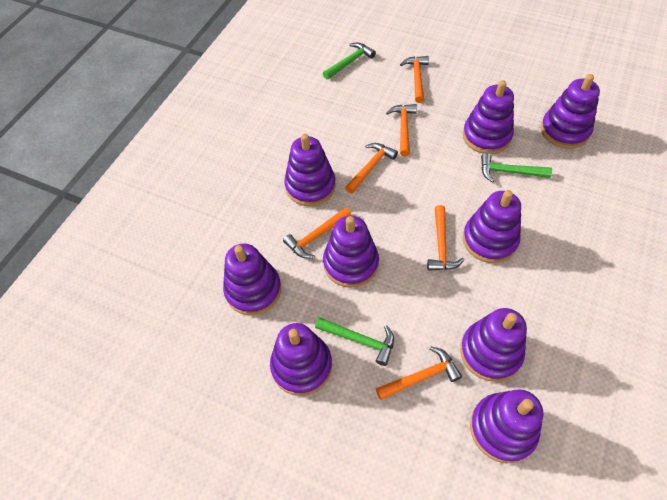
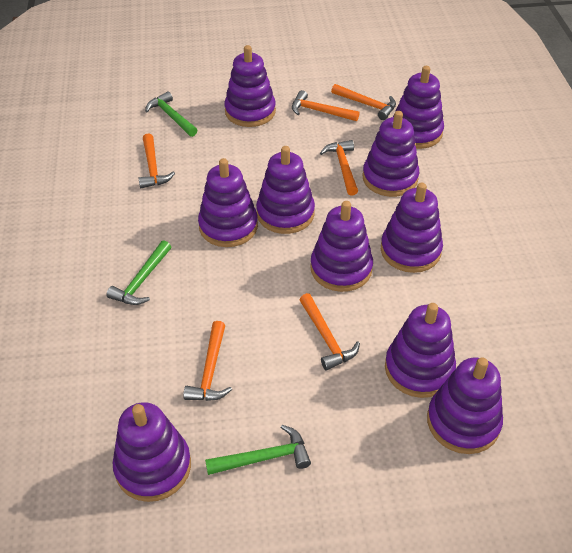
purple stacking toy: [223,244,281,315] [270,323,332,396] [284,134,336,206] [323,216,379,288] [460,308,527,382] [463,80,514,154] [463,190,521,263] [470,389,543,463] [541,74,600,149] = 9 -> [113,402,191,502] [198,158,258,247] [224,45,276,127] [256,146,315,234] [310,201,373,292] [363,111,419,197] [381,183,443,273] [385,303,456,398] [393,66,444,149] [427,357,503,454] = 10

